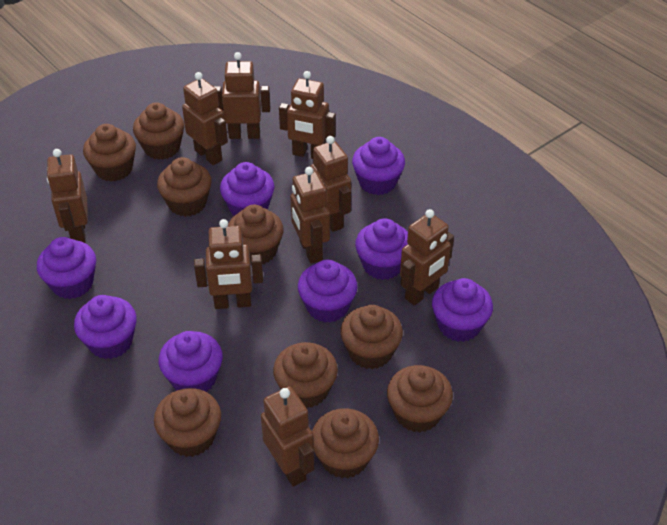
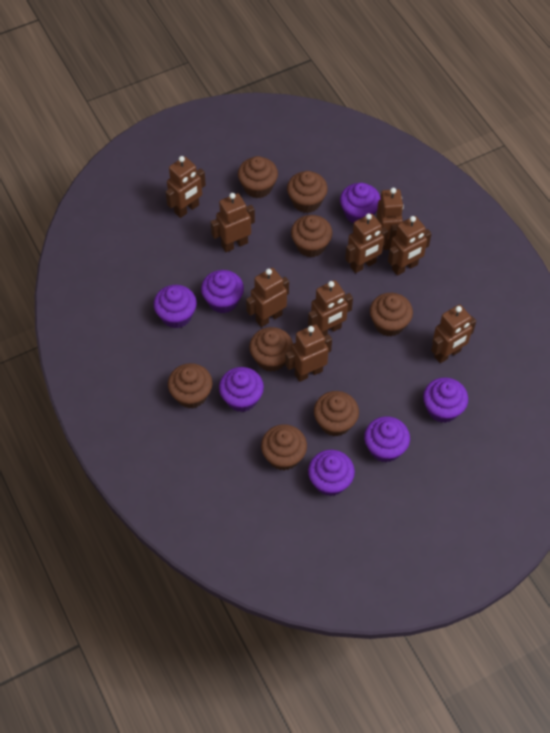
brown cupcake: [83,124,136,182] [133,103,184,160] [154,388,221,457] [157,157,212,217] [228,205,284,264] [273,342,338,408] [312,408,379,478] [340,305,403,369] [387,365,453,433] = 9 -> [168,363,213,408] [238,156,278,198] [249,327,293,372] [261,424,307,471] [287,171,328,213] [291,215,333,257] [314,391,359,437] [370,293,413,336] = 8
purple cupcake: [37,237,96,299] [74,295,137,359] [159,331,223,392] [220,162,274,216] [298,260,358,323] [352,137,405,195] [355,218,408,280] [432,278,493,342] = 8 -> [154,285,197,328] [201,270,244,313] [219,367,264,412] [308,450,355,496] [340,183,381,224] [364,416,410,462] [423,377,468,423] = 7

